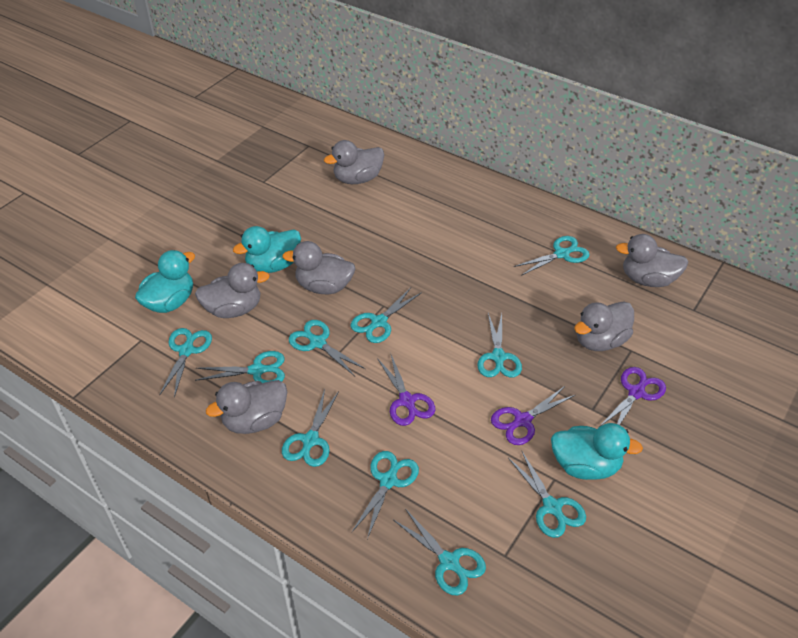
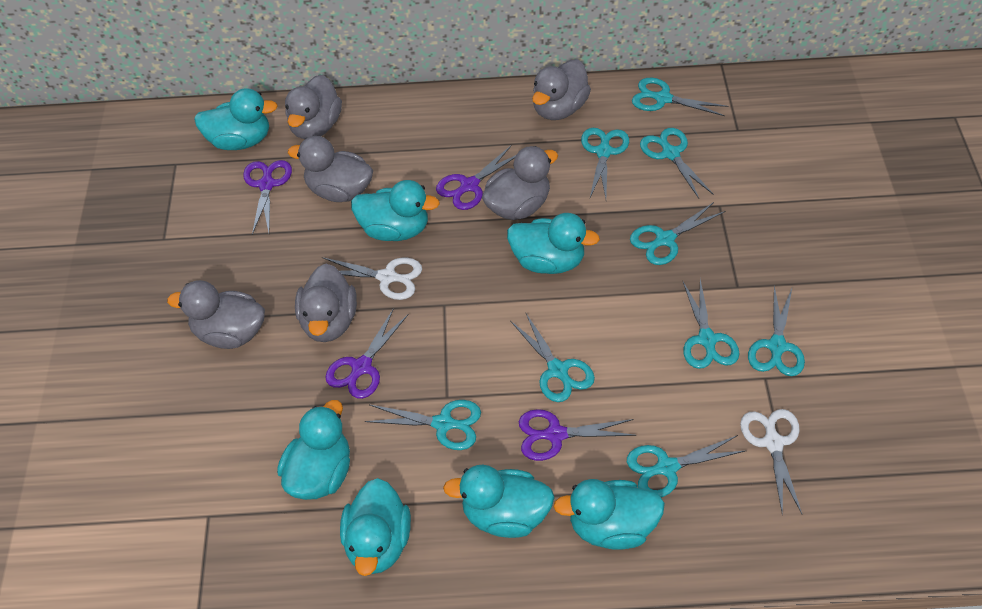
purple scissors: [377,355,435,426] [491,386,575,445] [599,367,666,427] = 3 -> [243,160,292,235] [325,308,409,399] [436,145,516,210] [519,409,637,461] = 4
turquoise duck: [135,250,195,313] [233,226,301,273] [551,423,643,480] = 3 -> [194,88,278,150] [277,400,350,500] [340,478,411,576] [351,180,440,241] [443,465,555,538] [507,213,600,274] [553,479,665,549] = 7
turquoise scissors: [159,328,212,398] [195,351,285,383] [282,389,339,467] [289,320,365,376] [351,288,422,343] [351,451,419,539] [394,510,486,596] [477,313,522,378] [508,452,586,538] [514,236,590,276] = 10 -> [365,400,481,450] [511,312,595,402] [581,128,629,198] [627,435,747,497] [630,202,725,265] [632,78,728,116] [640,128,713,199] [683,279,740,369] [748,286,805,376] = 9
white scissors: none = 0 -> [322,257,422,300] [740,409,802,516] = 2

